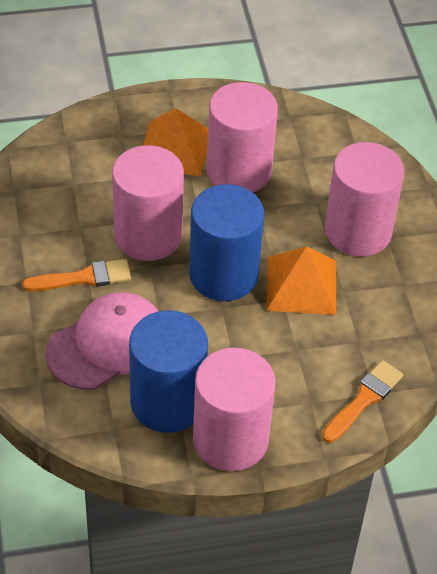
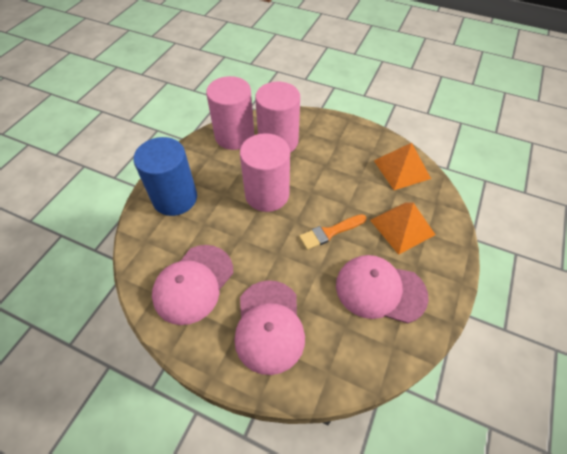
blue cylinder: [129,310,208,433] [189,184,264,301] = 2 -> [133,137,197,216] = 1
orange brush: [22,259,131,291] [322,360,403,443] = 2 -> [299,214,367,250] = 1
pink cap: [45,292,158,390] = 1 -> [152,245,233,325] [234,280,305,375] [336,255,429,323] = 3
pink cylinder: [112,145,184,261] [193,348,275,471] [207,82,278,192] [325,142,405,257] = 4 -> [206,76,254,150] [240,133,290,212] [255,82,300,152] = 3

